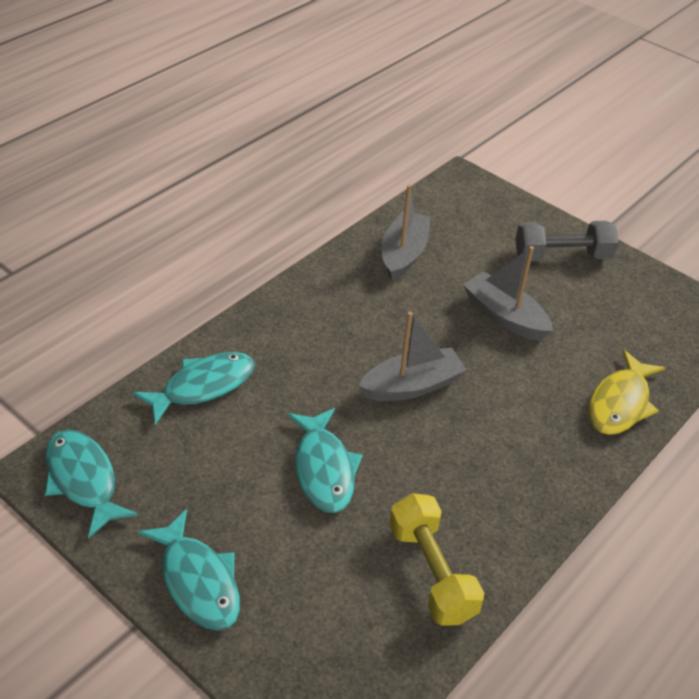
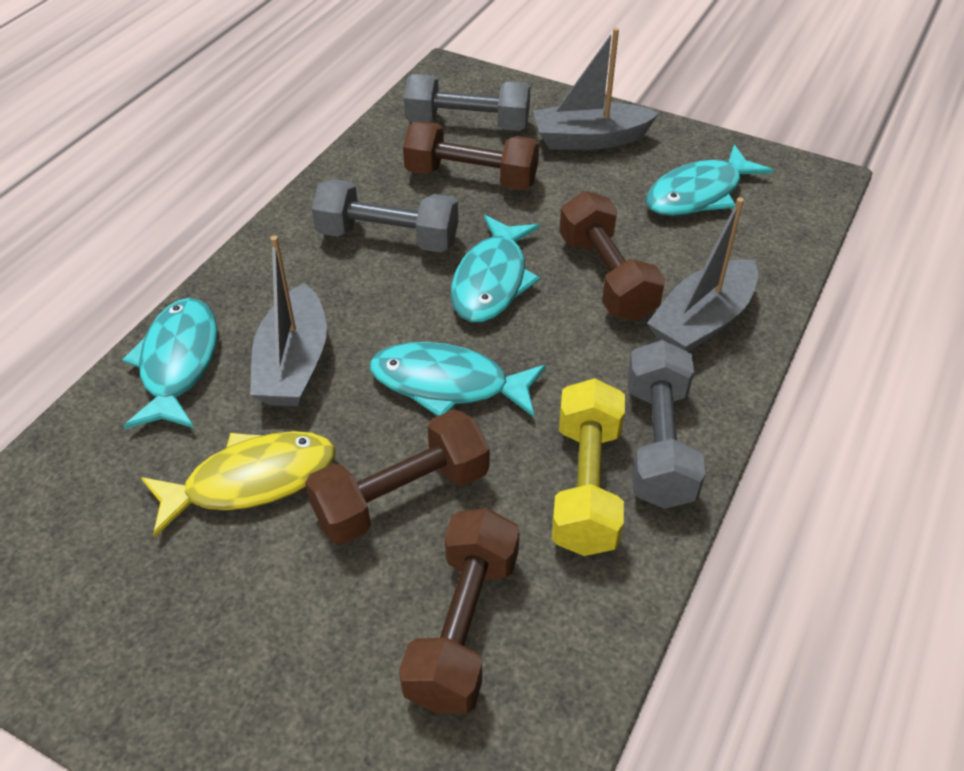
brown dumbbell: none = 0 -> [305,410,490,545] [399,508,520,714] [403,121,539,190] [559,191,665,321] = 4
grey dumbbell: [515,221,619,261] = 1 -> [312,179,458,252] [404,74,530,131] [627,340,705,509] = 3

